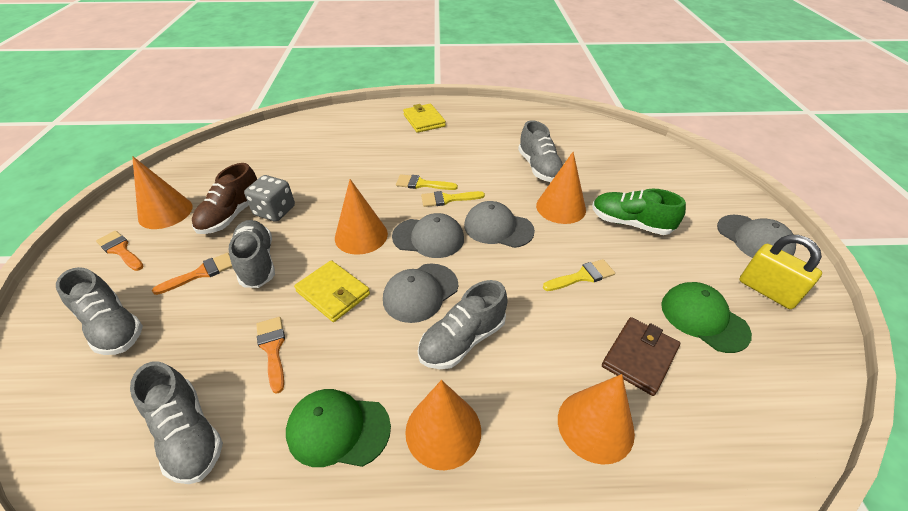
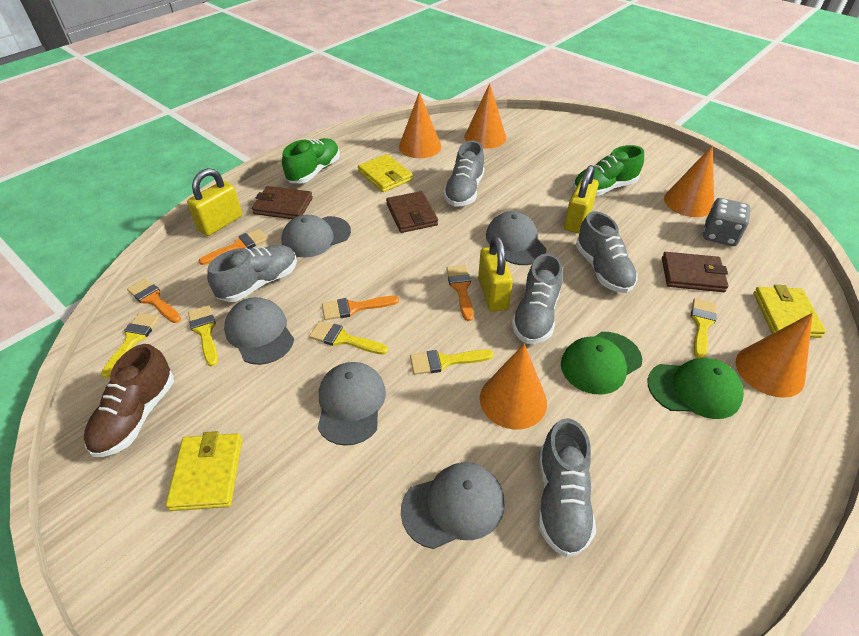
brown wallet: [602,317,680,396] = 1 -> [252,186,313,219] [386,191,438,233] [662,252,729,292] = 3
green shoe: [592,189,686,235] = 1 -> [282,138,340,183] [573,145,644,196] = 2
grey cap: [383,264,458,323] [392,213,464,258] [464,201,535,248] [717,215,796,258] = 4 -> [224,297,294,365] [281,215,351,257] [318,362,386,446] [401,462,505,549] [486,212,547,265] = 5
orange brush: [96,231,144,271] [152,253,232,295] [256,317,285,394] = 3 -> [127,278,181,323] [199,229,268,265] [322,296,399,320] [446,265,474,321] = 4
yellow brush: [396,174,458,190] [421,191,485,207] [543,259,615,291] = 3 -> [101,313,160,378] [188,305,218,367] [309,321,388,355] [410,350,494,375] [691,298,717,358] = 5
yellow padlock: [739,235,822,309] = 1 -> [187,168,242,236] [478,236,513,312] [564,165,599,233] = 3
yellow wallet: [294,260,370,322] [403,104,446,133] = 2 -> [166,431,242,511] [358,154,413,192] [753,285,826,338] = 3

